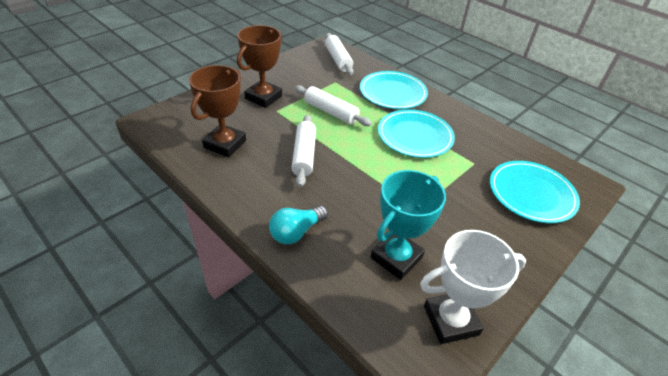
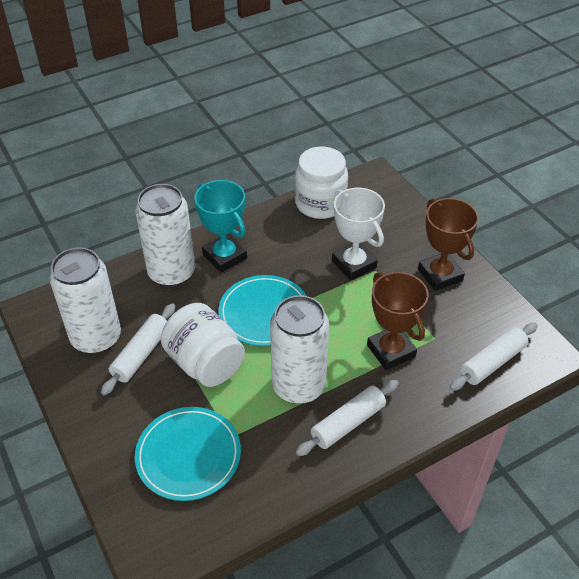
turquoise light bulb: [269,206,328,244] = 1 -> none = 0
turquoise plate: [360,71,428,109] [378,109,455,158] [490,161,580,223] = 3 -> [135,407,241,501] [219,275,306,346] = 2
white can: none = 0 -> [50,247,121,354] [135,184,195,287] [270,295,329,404] = 3
white jar: none = 0 -> [161,303,245,387] [295,147,348,219] = 2

